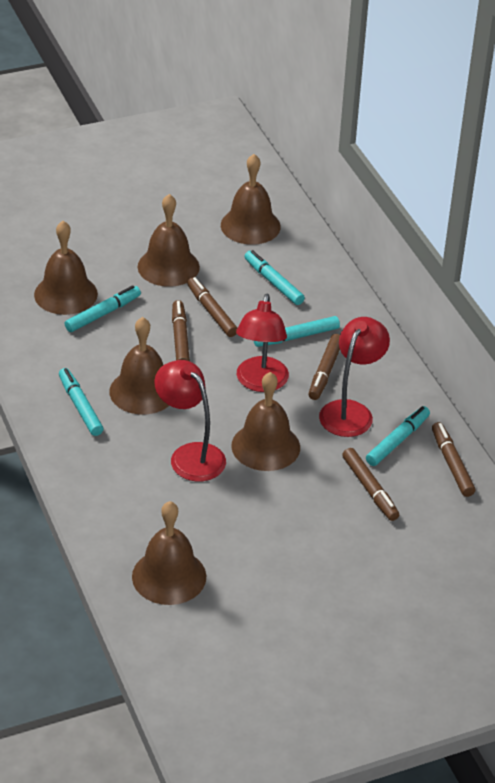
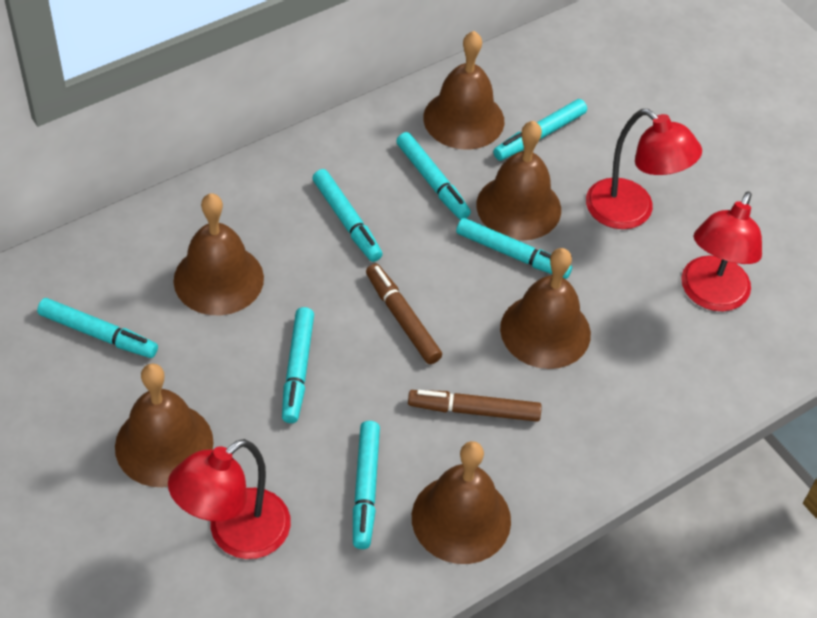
brown marker: [172,300,190,361] [187,277,237,337] [309,334,340,400] [342,448,399,521] [432,422,475,497] = 5 -> [366,264,442,364] [408,390,542,422] = 2
turquoise marker: [59,368,103,436] [64,285,141,332] [244,250,305,305] [254,316,340,347] [366,406,430,466] = 5 -> [37,298,158,358] [282,307,314,423] [313,169,383,262] [353,421,380,549] [396,132,471,220] [456,218,572,279] [493,99,587,161] = 7

